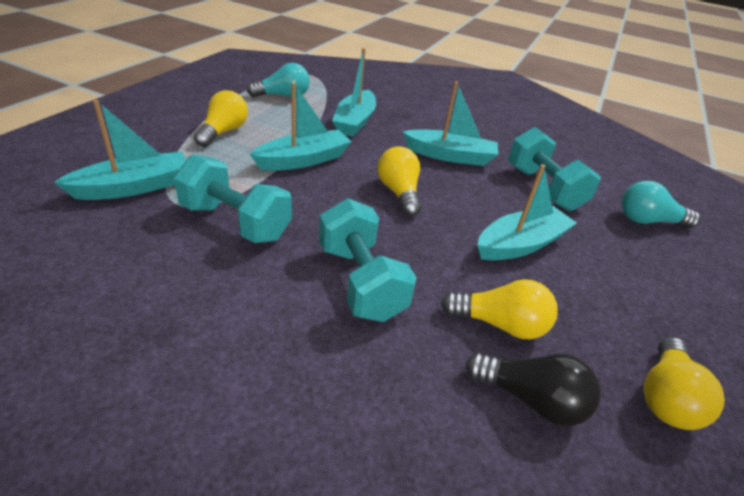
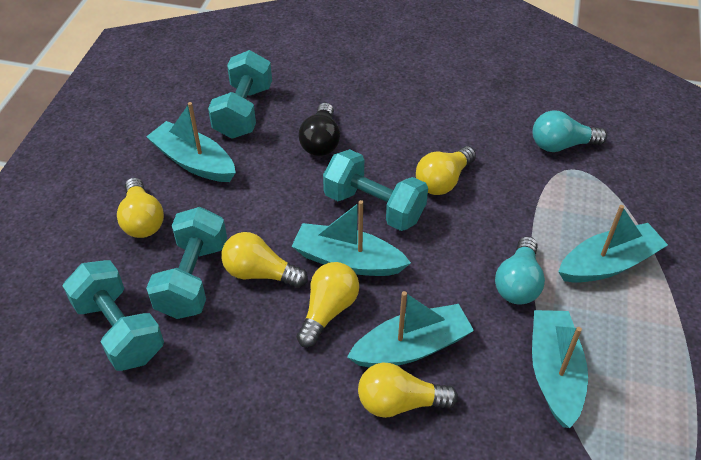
turquoise dumbbell: [174,154,292,243] [319,198,417,322] [508,127,601,211] = 3 -> [63,260,164,371] [146,207,227,319] [208,50,272,139] [323,149,428,231] = 4
yellow light bulb: [194,90,248,147] [377,146,421,216] [441,279,558,339] [643,337,725,430] = 4 -> [117,178,164,238] [221,232,308,288] [297,262,359,348] [358,363,458,418] [416,146,476,195] = 5

